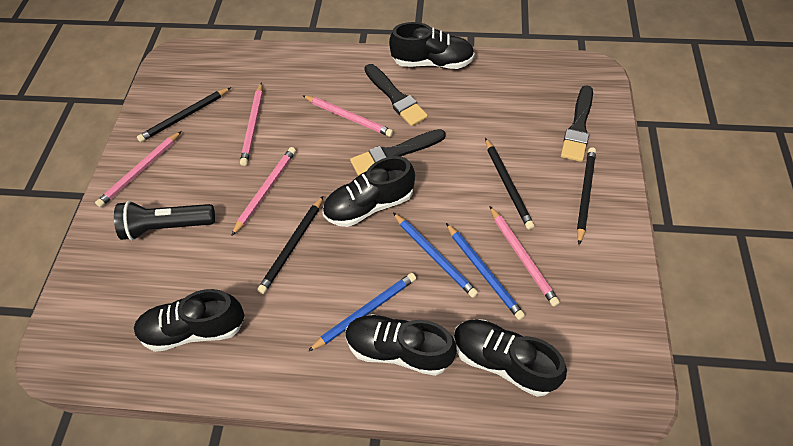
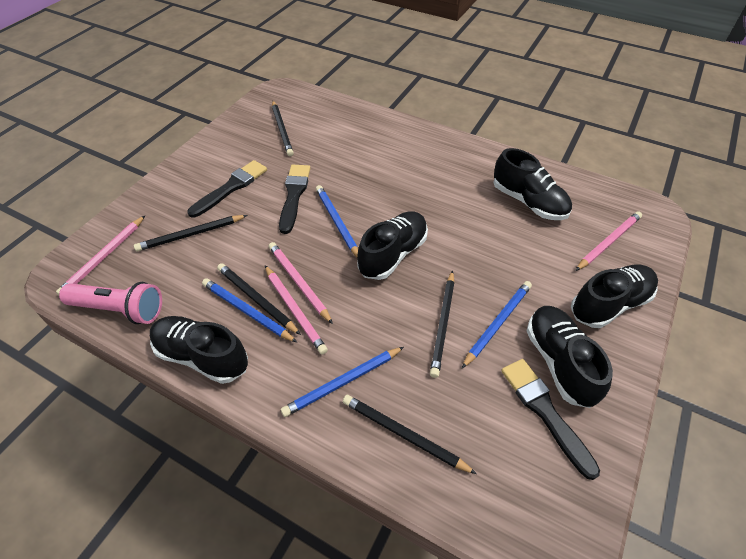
black flashlight: [114,201,215,240] = 1 -> none = 0
black pencil: [137,87,231,142] [257,196,323,294] [485,138,534,230] [577,147,596,245] = 4 -> [134,215,248,251] [217,263,301,335] [272,101,294,156] [343,395,477,474] [430,270,455,378] = 5
blue pencil: [308,273,416,351] [393,213,478,298] [446,223,525,320] = 3 -> [202,278,297,342] [281,347,404,417] [316,185,358,257] [462,281,532,368] = 4
pink flashlight: none = 0 -> [59,282,162,324] = 1
pink pencil: [95,131,181,207] [231,147,296,236] [240,82,263,166] [302,95,393,137] [490,206,560,307] = 5 -> [56,216,145,295] [265,265,328,355] [269,242,333,324] [575,211,642,271] = 4

